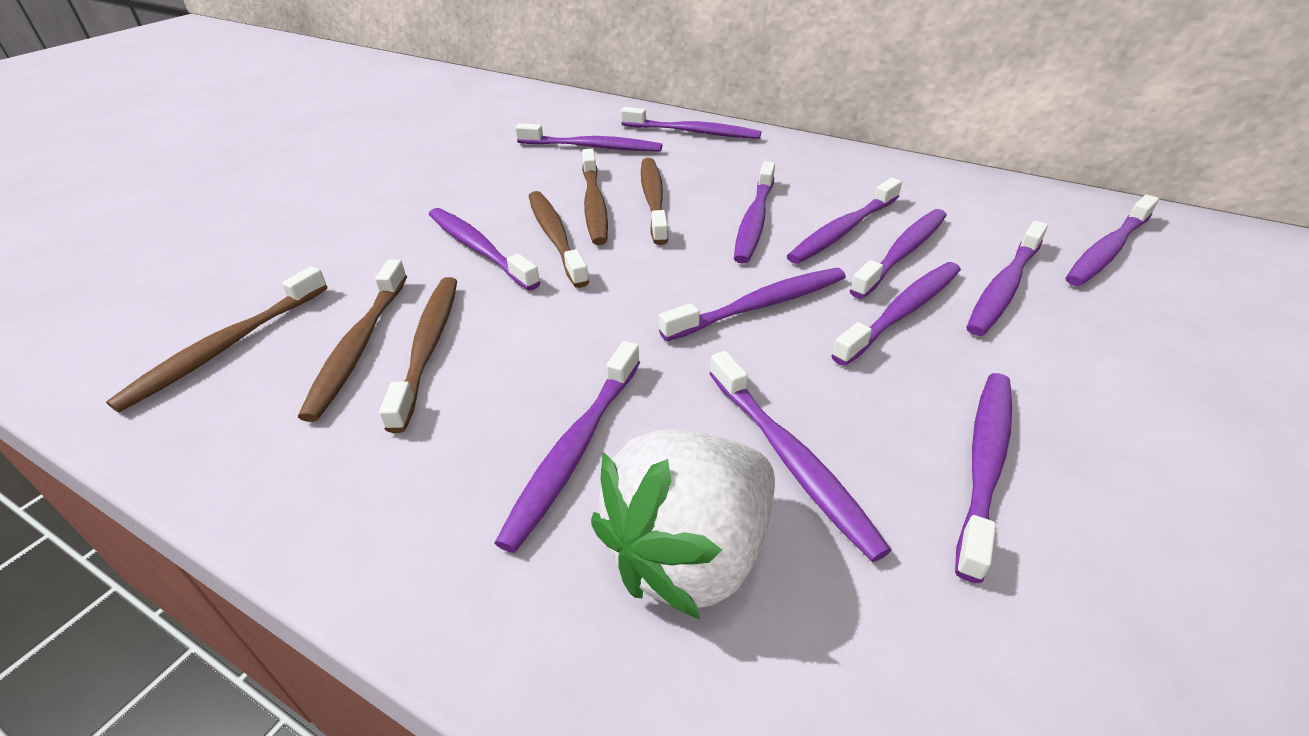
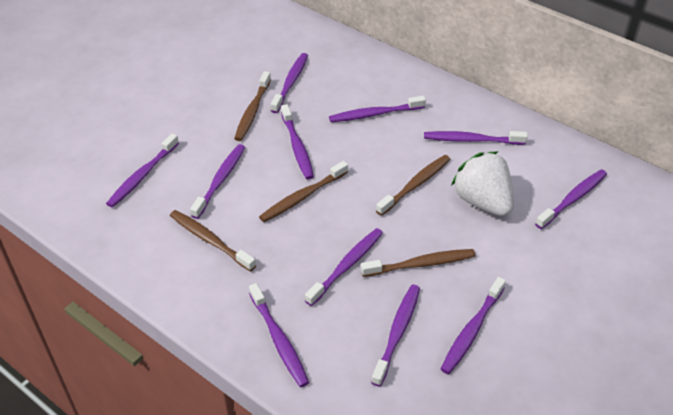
brown toothbrush: [106,266,327,412] [298,260,407,422] [379,277,457,433] [529,191,589,288] [582,149,608,245] [641,158,668,245] = 6 -> [170,210,256,272] [234,71,271,141] [259,161,348,222] [361,249,475,277] [376,155,450,216] = 5
purple toothbrush: [429,208,541,290] [495,341,640,553] [515,123,662,152] [621,107,761,139] [659,268,846,341] [709,351,891,562] [734,161,775,264] [787,178,902,264] [831,262,961,366] [850,209,947,299] [955,373,1012,583] [966,221,1048,336] [1066,195,1159,286] = 13 -> [106,133,179,207] [190,144,245,219] [249,283,309,387] [271,53,308,113] [281,104,314,180] [305,228,383,306] [329,96,426,122] [371,285,420,387] [424,131,528,145] [441,277,506,374] [535,169,607,229] = 11

